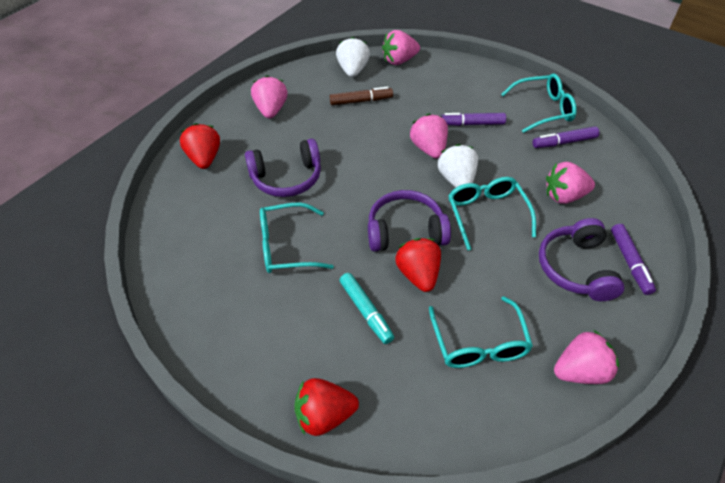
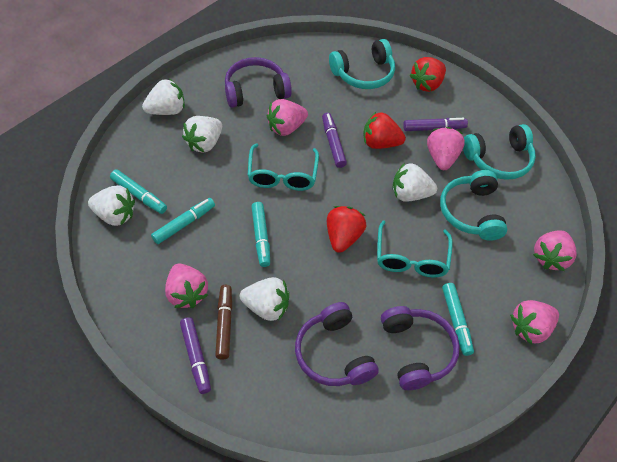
turquoise glasses: [260,202,334,273] [429,296,533,368] [448,177,536,251] [501,74,577,133] = 4 -> [247,143,319,191] [377,220,453,278] = 2
turquoise headphones: none = 0 -> [329,39,395,89] [440,170,507,241] [463,124,536,180] = 3
turquoise marker: [339,273,394,344] = 1 -> [110,169,167,214] [151,198,215,244] [251,202,270,267] [442,283,474,356] = 4
white strawberry: [336,37,370,77] [438,144,478,187] = 2 -> [88,185,135,226] [142,79,185,115] [182,116,222,153] [240,277,289,321] [393,163,437,202] = 5

